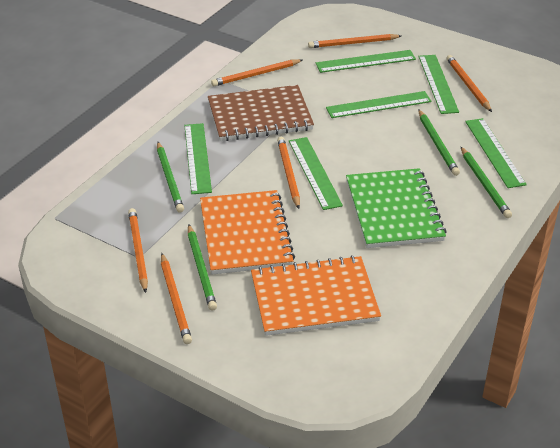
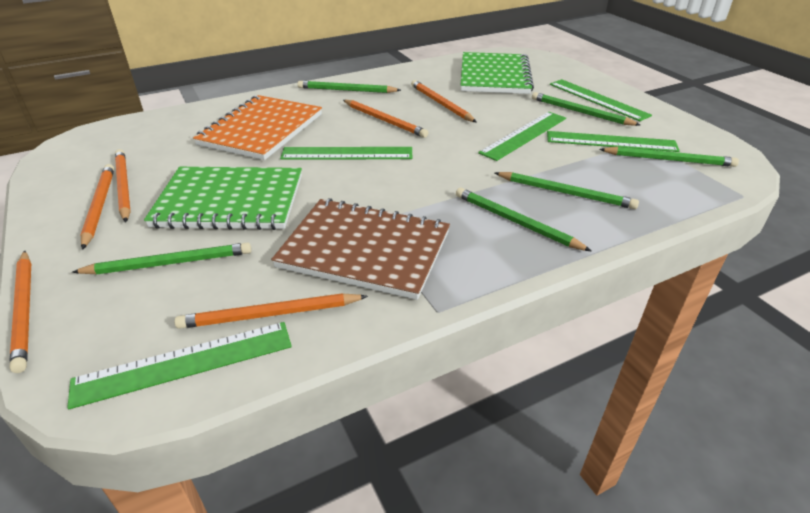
green notebook: [346,168,447,248] = 1 -> [144,167,302,230] [461,52,534,94] = 2
green pencil: [157,142,184,213] [188,224,217,311] [418,109,460,176] [461,147,512,218] = 4 -> [72,242,251,275] [297,81,401,93] [456,188,591,251] [495,172,639,209] [532,92,640,126] [599,147,739,167] = 6
green ruler: [184,123,212,194] [289,137,343,210] [316,50,416,73] [326,91,432,118] [418,55,459,114] [465,118,527,188] = 6 -> [67,322,292,409] [280,147,412,160] [478,112,566,161] [547,131,680,152] [550,79,652,121] = 5
orange notebook: [200,190,295,274] [251,255,381,336] = 2 -> [193,95,322,160] = 1

